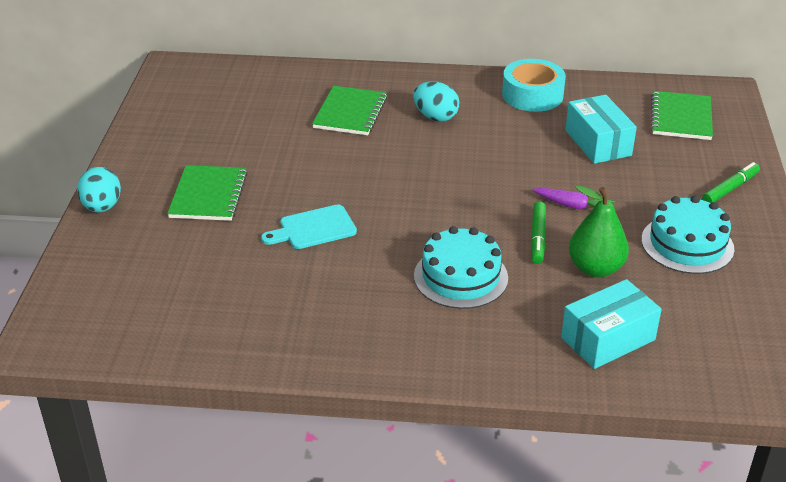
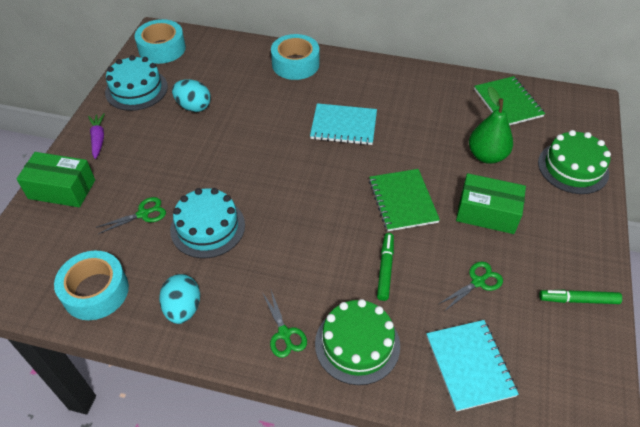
green box: none = 0 -> [16,152,95,207] [456,173,526,234] = 2
green cake: none = 0 -> [315,299,400,385] [538,130,611,194] = 2
green notebook: [167,165,248,221] [312,86,388,135] [651,91,713,140] = 3 -> [369,169,440,231] [474,76,545,125] = 2
green scissors: none = 0 -> [96,197,166,234] [262,290,307,358] [439,261,503,311] = 3
turquoise box: [561,279,662,369] [565,95,637,164] = 2 -> none = 0
turquoise cutting board: [261,204,357,249] = 1 -> none = 0
turquoise notebook: none = 0 -> [310,103,377,145] [426,320,519,412] = 2
turquoise tape: [502,59,566,112] = 1 -> [54,251,129,320] [135,19,186,64] [271,34,319,80] = 3

